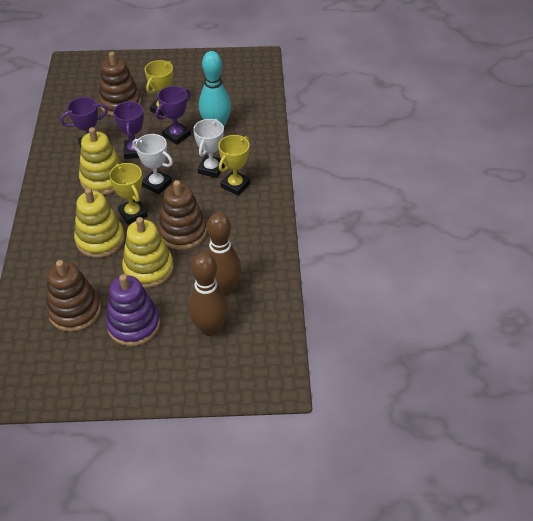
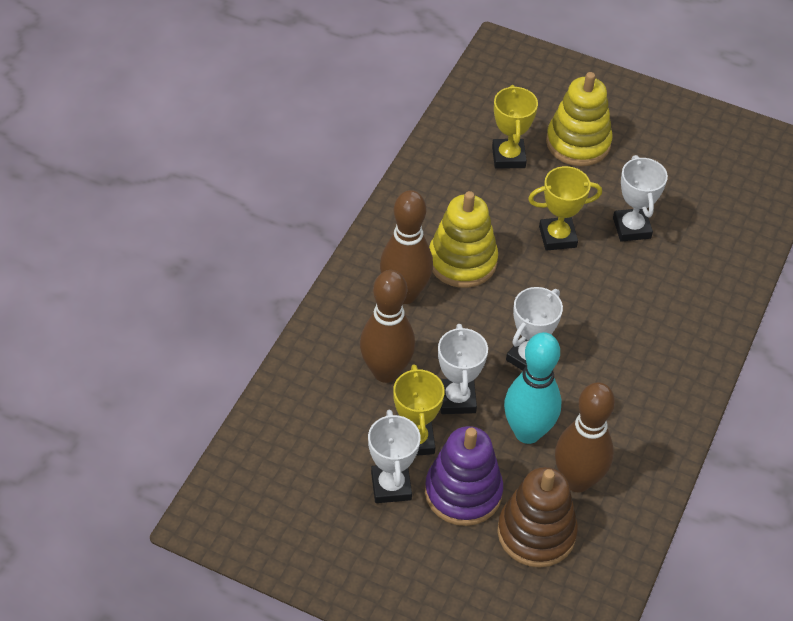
brown bowling pin: [188,252,229,336] [206,212,241,296] = 2 -> [360,270,415,383] [380,190,433,304] [555,382,615,493] = 3
brown stacking toy: [46,260,101,332] [98,52,141,116] [158,180,207,250] = 3 -> [497,467,578,568] = 1
purple trophy: [60,97,108,147] [113,101,144,159] [156,86,191,145] = 3 -> none = 0
white trophy: [133,134,173,195] [193,119,225,178] = 2 -> [368,410,420,503] [438,324,488,414] [506,287,563,371] [613,155,668,242] = 4
yellow stacking toy: [74,188,125,258] [79,127,122,195] [122,217,174,288] = 3 -> [429,191,498,288] [546,72,613,166] = 2

